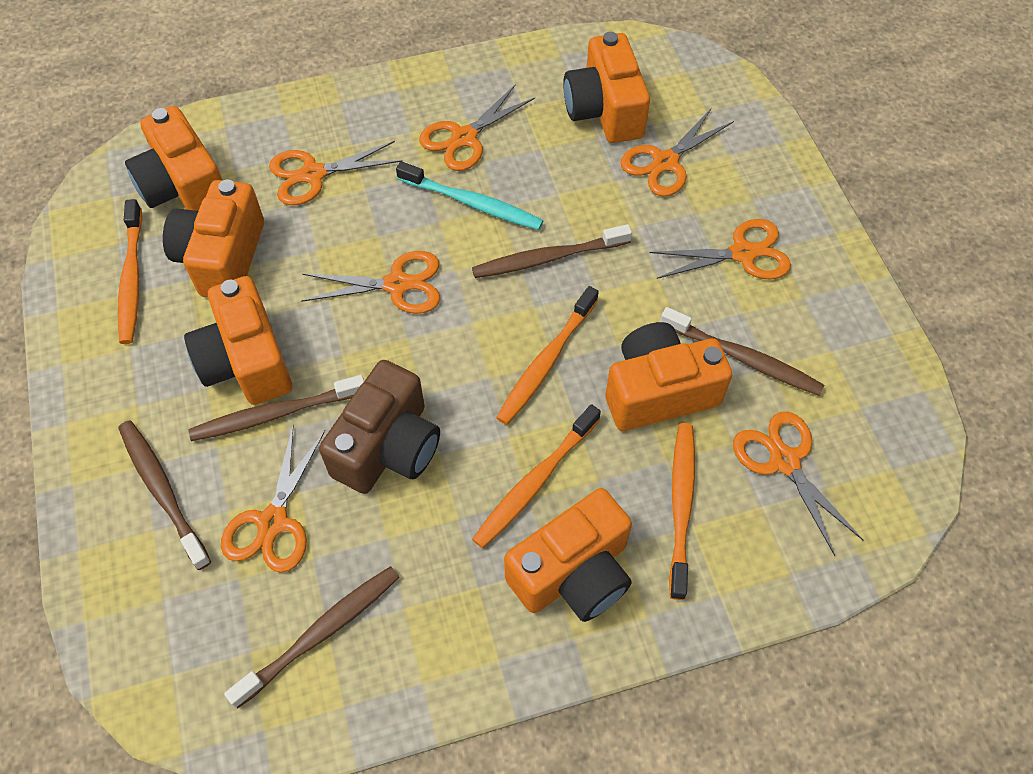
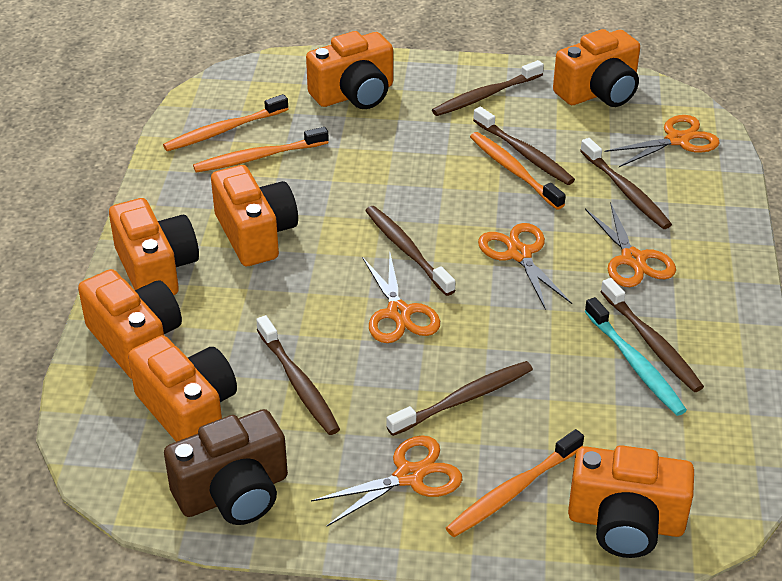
brown toothbrush: [118,420,211,570] [188,375,364,441] [224,566,399,709] [472,224,632,278] [660,307,824,396] = 5 -> [256,315,340,435] [365,206,456,296] [387,361,533,436] [432,60,544,116] [473,107,575,185] [580,138,672,229] [601,278,704,392] = 7
orange camera: [125,106,222,211] [163,180,264,298] [184,276,292,405] [504,488,632,622] [563,32,650,143] [605,322,733,431] = 6 -> [78,269,182,379] [109,198,199,295] [128,335,237,442] [211,165,298,266] [306,31,393,109] [553,29,640,107] [568,445,694,558] = 7
orange scissors: [221,424,325,573] [269,141,402,205] [301,251,440,314] [419,84,535,171] [621,108,734,197] [650,219,791,279] [733,412,864,556] = 7 -> [311,435,462,526] [362,254,440,343] [478,223,572,310] [585,202,676,287] [605,115,720,167] = 5

